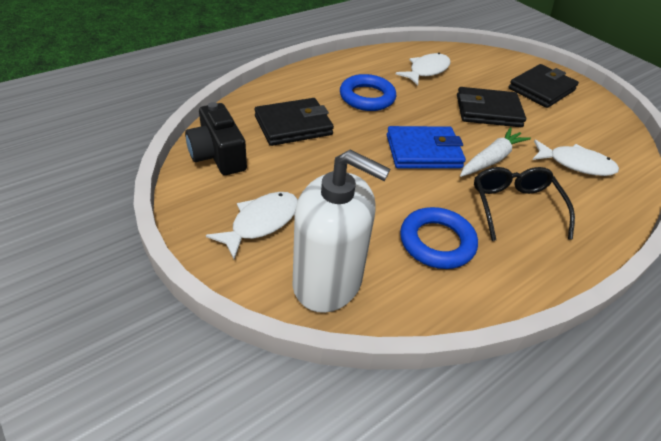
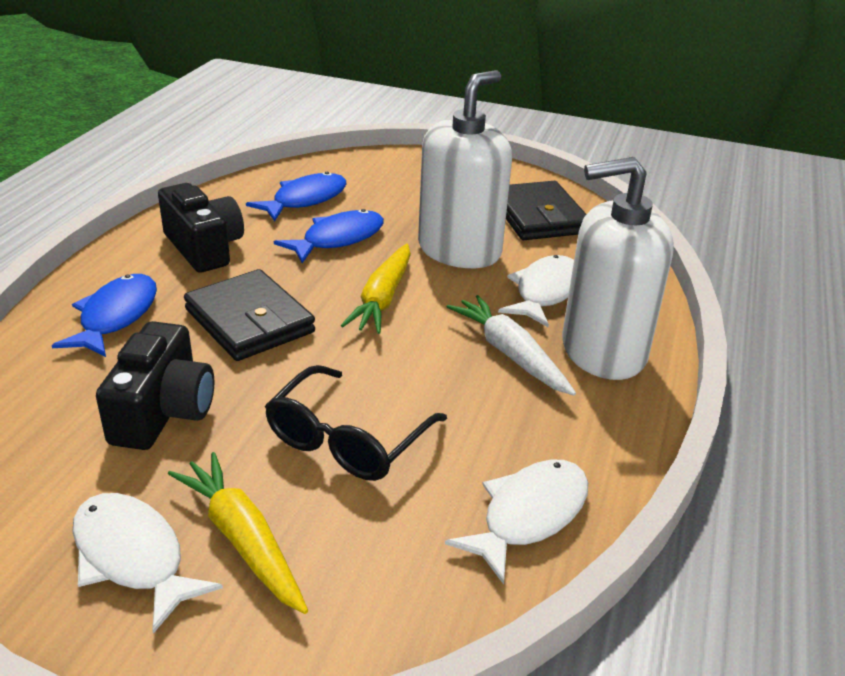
black camera: [185,102,247,175] = 1 -> [96,321,214,450] [158,183,244,272] = 2
black wallet: [254,98,334,146] [457,87,526,127] [509,64,579,108] = 3 -> [184,269,315,361] [506,181,587,240] = 2
blue fish: none = 0 -> [52,274,157,357] [246,172,346,221] [274,209,384,263] = 3
blue ring: [340,74,396,111] [400,207,478,269] = 2 -> none = 0
blue wallet: [387,126,466,169] = 1 -> none = 0
white soap dispenser: [293,150,390,313] = 1 -> [418,70,512,268] [562,157,674,380] = 2
yellow carrot: none = 0 -> [168,452,308,614] [341,244,411,334] = 2

